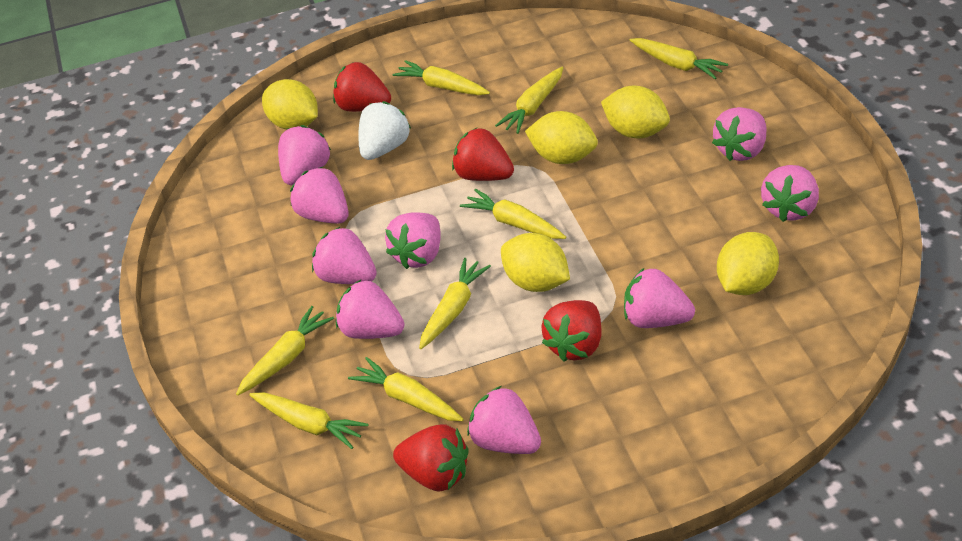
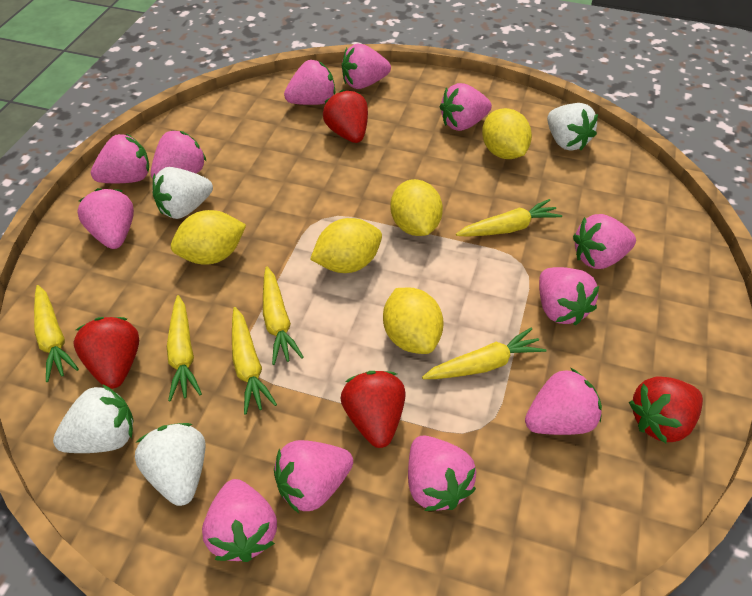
pink strawberry: [278,125,331,185] [290,167,349,224] [312,226,377,284] [336,279,405,339] [385,212,441,269] [467,386,541,454] [624,267,695,328] [712,107,766,161] [761,165,819,222] = 9 -> [77,188,134,249] [91,134,149,183] [151,130,207,179] [202,479,277,562] [274,440,353,513] [284,60,335,105] [342,44,391,89] [408,436,476,511] [440,83,492,131] [525,368,602,435] [539,267,599,325] [573,214,636,269] = 12
white strawberry: [358,101,411,160] = 1 -> [53,384,134,453] [135,423,205,506] [153,167,213,219] [547,103,598,150] = 4
yellow carrot: [236,306,334,396] [249,392,369,449] [348,357,464,421] [393,60,490,95] [419,258,491,349] [460,189,566,239] [495,67,563,134] [630,38,728,79] = 8 -> [34,285,79,382] [167,295,202,402] [232,307,277,414] [263,266,304,365] [422,328,547,379] [456,199,562,237] = 6

